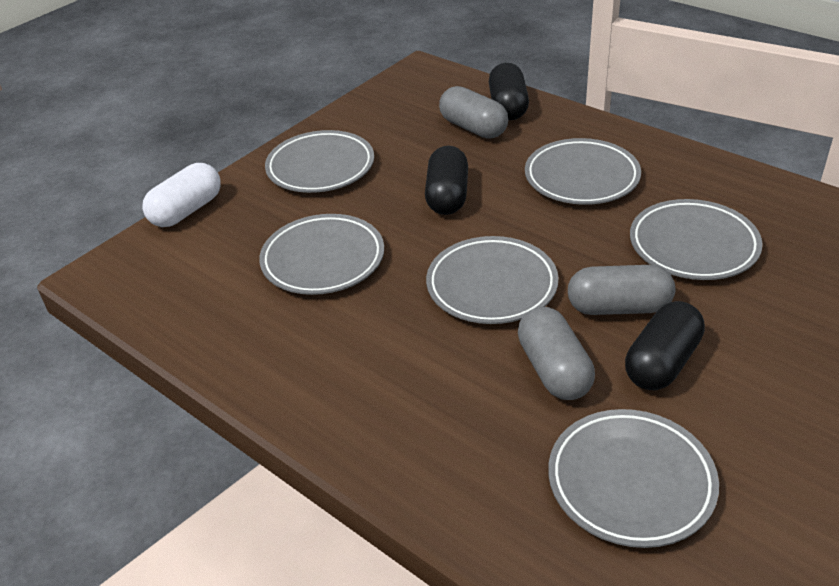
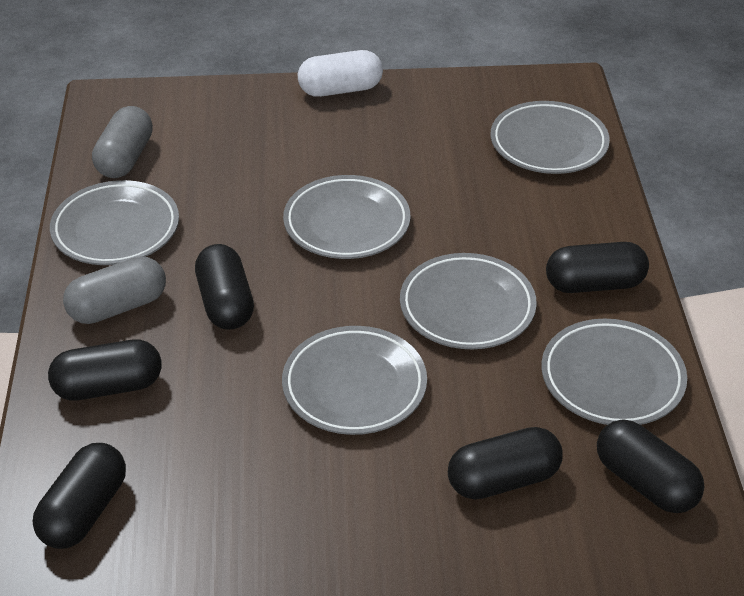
black capsule: [425,146,468,215] [489,63,529,120] [625,301,705,390] = 3 -> [33,443,126,549] [48,339,161,401] [195,244,254,330] [448,427,563,499] [546,242,649,293] [597,419,705,513] = 6
grey capsule: [439,86,508,138] [518,307,595,400] [568,265,675,315] = 3 -> [63,256,166,324] [92,106,153,178] = 2

